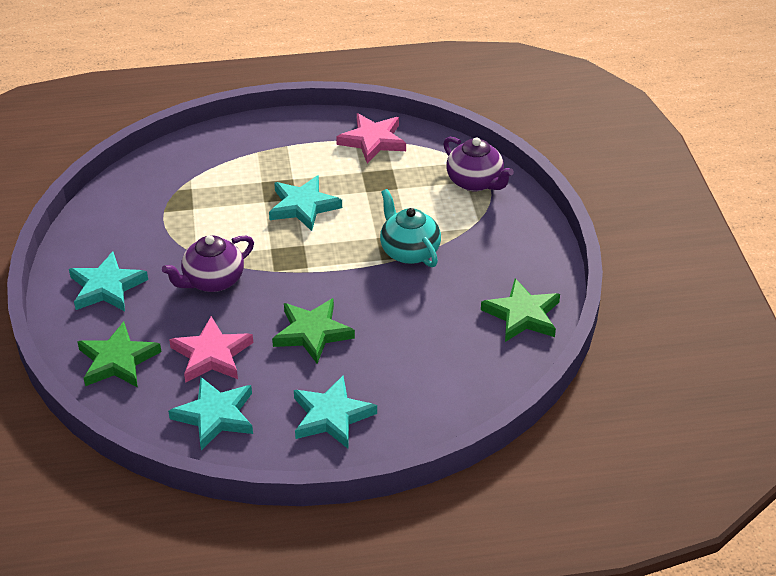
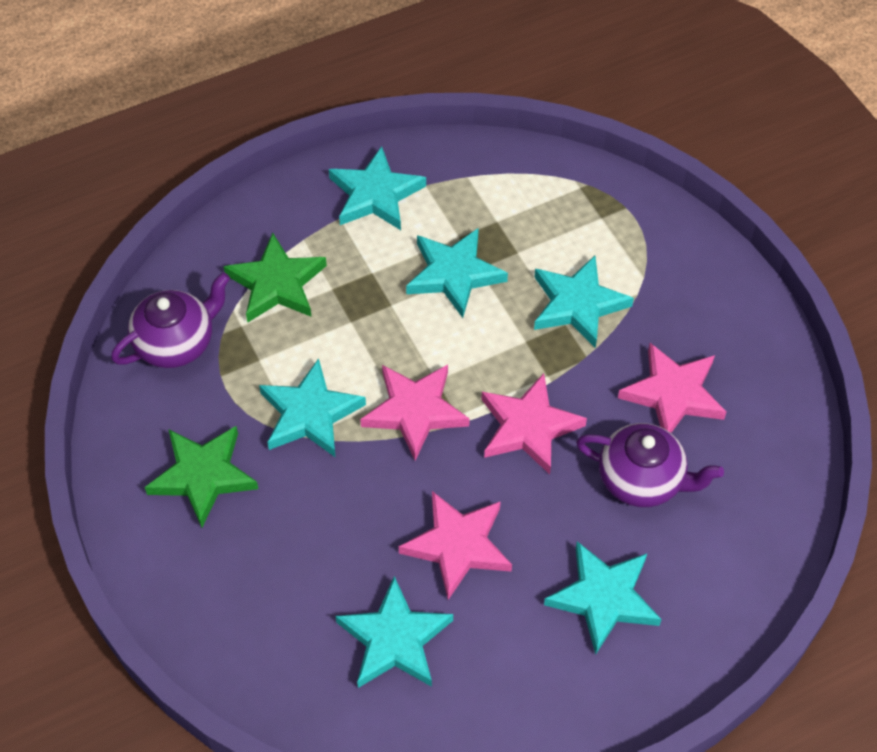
green star: [77,322,161,388] [272,298,355,364] [481,278,560,342] = 3 -> [145,426,258,527] [223,233,327,323] = 2
pink star: [169,316,253,383] [336,113,406,164] = 2 -> [360,365,470,461] [399,491,512,600] [481,373,587,474] [618,343,726,433] = 4
turquoise star: [69,251,148,311] [168,377,253,450] [269,175,342,231] [294,376,377,448] = 4 -> [259,358,366,458] [329,146,426,230] [335,576,453,688] [406,228,508,318] [534,256,634,348] [544,541,661,655] = 6
turquoise teapot: [380,189,441,267] = 1 -> none = 0

